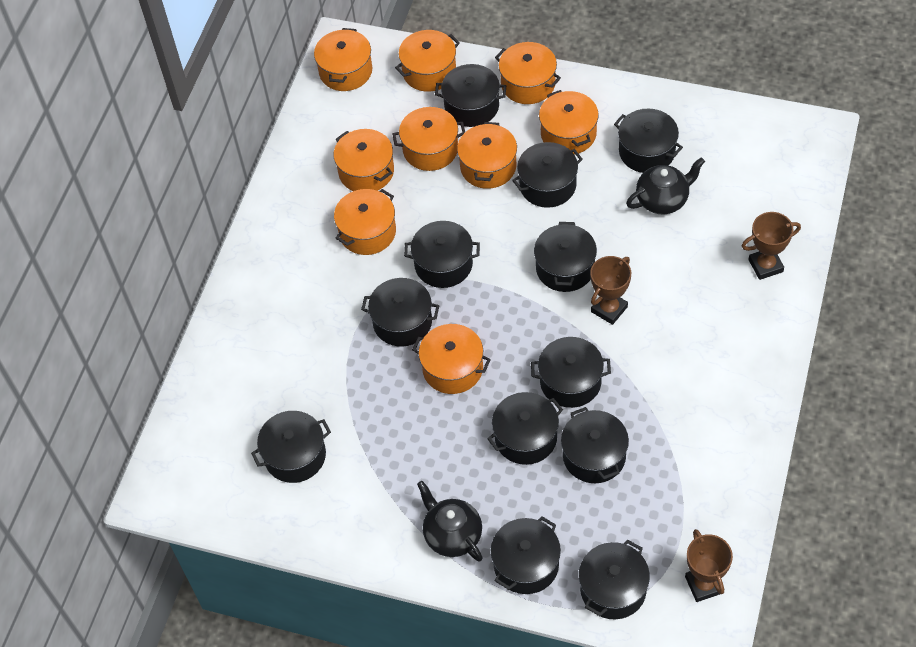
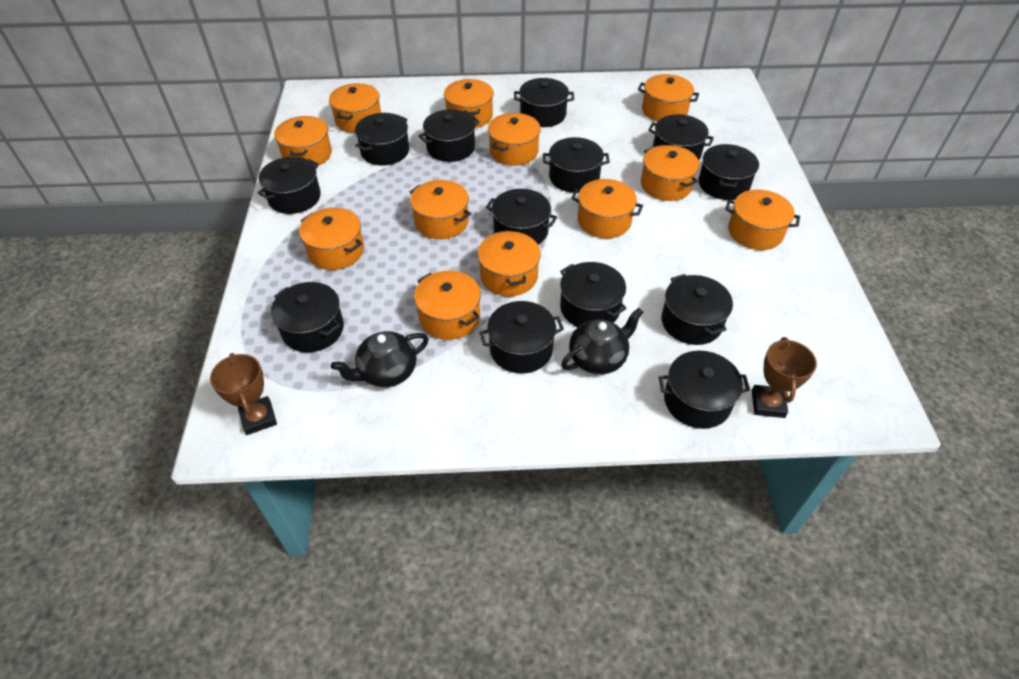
black pot: [251,411,331,483] [361,278,439,347] [404,221,480,288] [435,64,506,127] [488,392,563,465] [491,516,561,594] [512,142,583,208] [531,337,611,408] [534,222,597,292] [561,407,629,483] [579,540,650,619] [614,108,683,173] = 12 -> [257,157,321,214] [271,282,344,352] [355,113,409,166] [418,109,480,162] [479,301,564,374] [486,189,557,245] [514,78,574,127] [543,137,610,193] [560,262,627,327] [648,114,714,160] [659,351,750,429] [661,274,733,345] [698,144,759,200] = 13
brown trophy: [590,256,631,325] [685,529,733,602] [742,212,801,280] = 3 -> [210,353,277,435] [752,337,817,418] = 2
orange pot: [314,28,372,91] [333,129,394,191] [334,189,396,255] [392,107,465,171] [395,30,460,92] [412,324,491,394] [457,122,517,189] [495,42,561,104] [539,90,599,155] = 9 -> [274,116,332,166] [299,208,364,270] [329,83,381,133] [410,180,471,239] [414,271,481,340] [444,79,494,128] [478,230,541,296] [488,113,541,166] [571,179,643,239] [638,74,699,122] [641,145,699,201] [725,189,800,250] = 12

